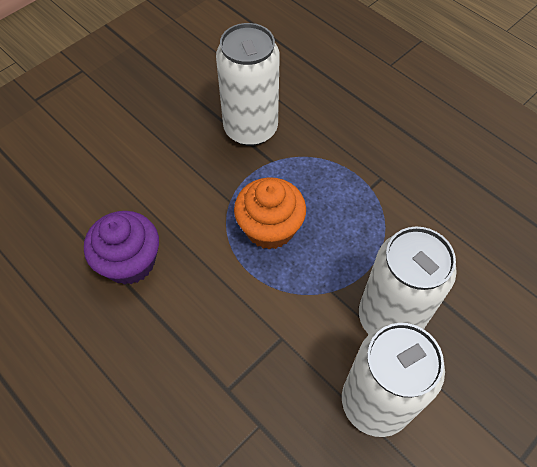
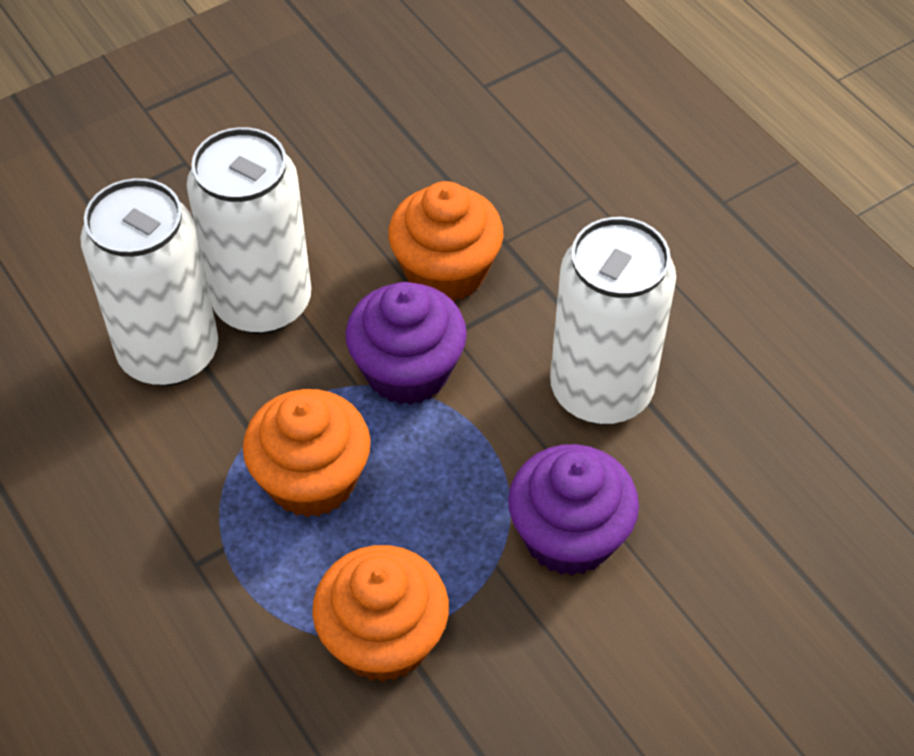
orange cupcake: [234,177,306,250] = 1 -> [243,389,371,517] [312,545,449,682] [388,181,503,302] = 3
purple cupcake: [84,211,159,285] = 1 -> [345,282,467,405] [508,444,639,576] = 2

